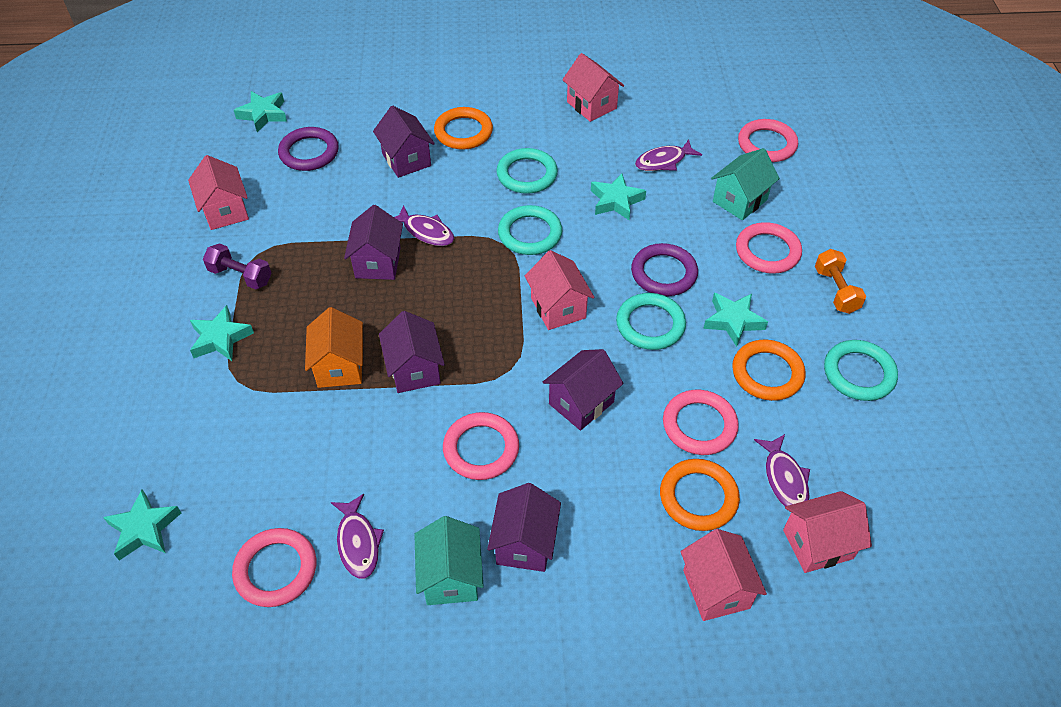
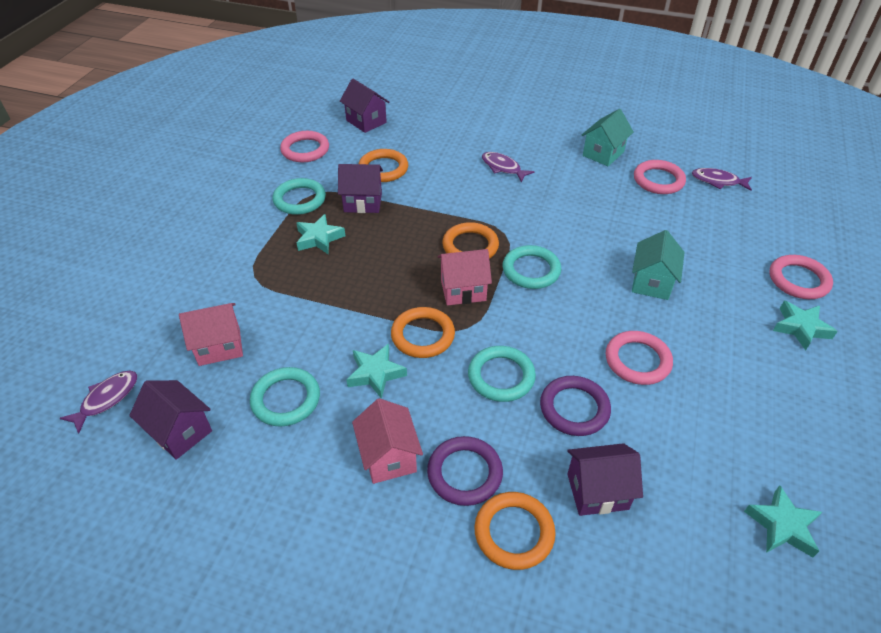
orange dumbbell: [815,249,866,314] = 1 -> none = 0
orange house: [305,307,363,388] = 1 -> none = 0
orange ring: [434,107,493,150] [660,459,740,531] [732,340,805,401] = 3 -> [359,149,408,182] [391,307,455,358] [442,222,499,259] [474,492,556,570] = 4
pink house: [188,155,249,230] [525,250,594,330] [562,53,624,122] [680,529,767,621] [783,491,872,573] = 5 -> [179,303,243,366] [352,398,423,484] [437,249,492,306] = 3
pink ring: [232,528,316,607] [443,412,519,480] [663,390,739,455] [736,222,802,274] [738,119,798,162] = 5 -> [280,131,329,163] [606,331,673,385] [634,160,686,194] [770,255,833,299] = 4
purple dumbbell: [203,243,272,290] = 1 -> none = 0
purple fish: [331,494,384,579] [394,206,454,246] [635,139,702,171] [754,434,810,506] = 4 -> [60,371,137,434] [482,152,535,182] [692,168,752,191] = 3
purple house: [344,205,403,280] [373,106,435,178] [379,311,445,393] [487,483,561,572] [543,349,624,431] = 5 -> [129,380,212,460] [338,164,383,213] [340,79,390,133] [567,443,643,516] = 4
turquoise star: [103,490,181,561] [190,305,254,361] [234,91,287,132] [591,173,646,220] [703,293,768,347] = 5 -> [296,214,345,254] [346,344,407,399] [744,485,822,557] [773,301,838,350] = 4

